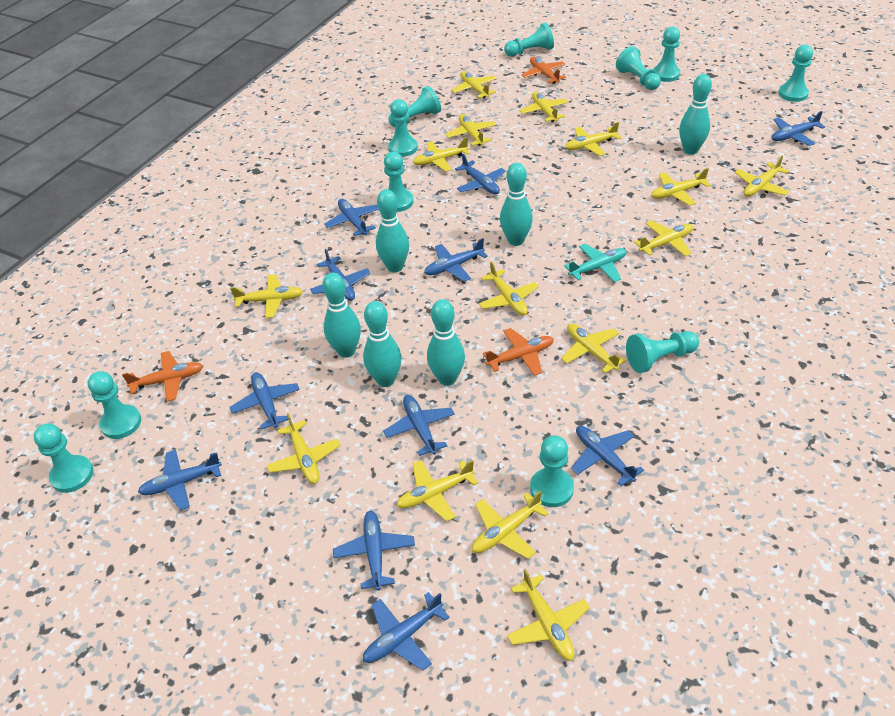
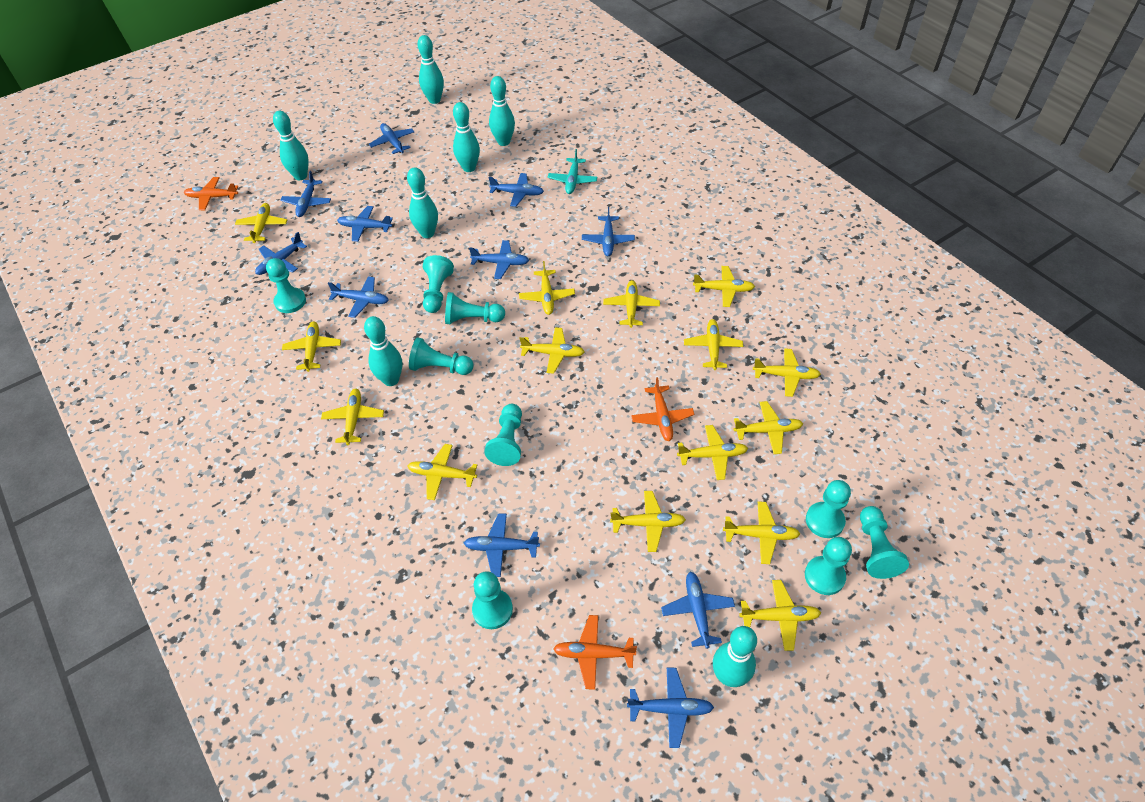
turquoise bowling pin: [322,273,361,358] [363,301,401,387] [376,189,409,273] [427,299,465,386] [500,163,533,246] [679,74,712,155] = 6 -> [273,111,309,180] [364,316,402,386] [407,167,438,238] [417,35,444,104] [453,102,480,172] [489,76,515,146] [713,626,757,687] = 7
turquoise pawn: [34,424,93,493] [88,371,141,439] [384,152,414,212] [388,99,418,157] [389,86,441,127] [504,23,554,57] [530,435,574,507] [616,46,661,90] [626,331,699,373] [653,27,680,82] [778,45,813,102] = 11 -> [266,258,306,313] [409,337,474,375] [423,255,454,313] [445,292,505,325] [472,571,513,629] [484,404,522,466] [805,537,852,595] [806,480,851,538] [860,506,909,579] = 9

